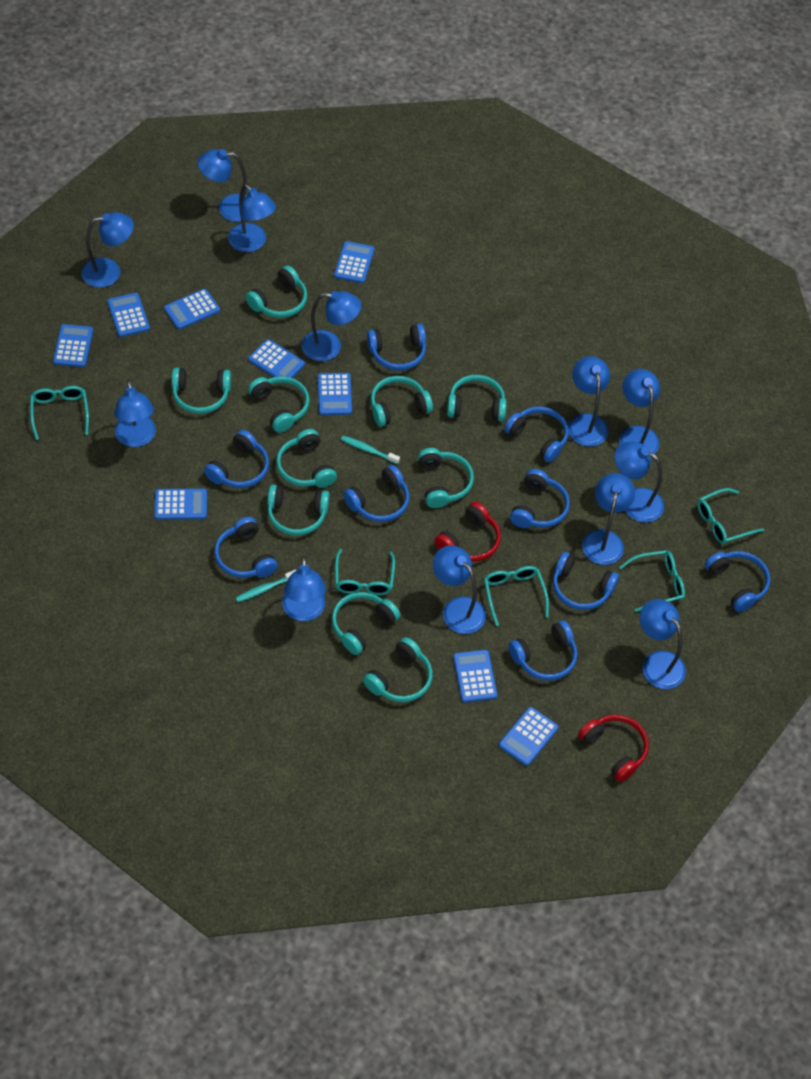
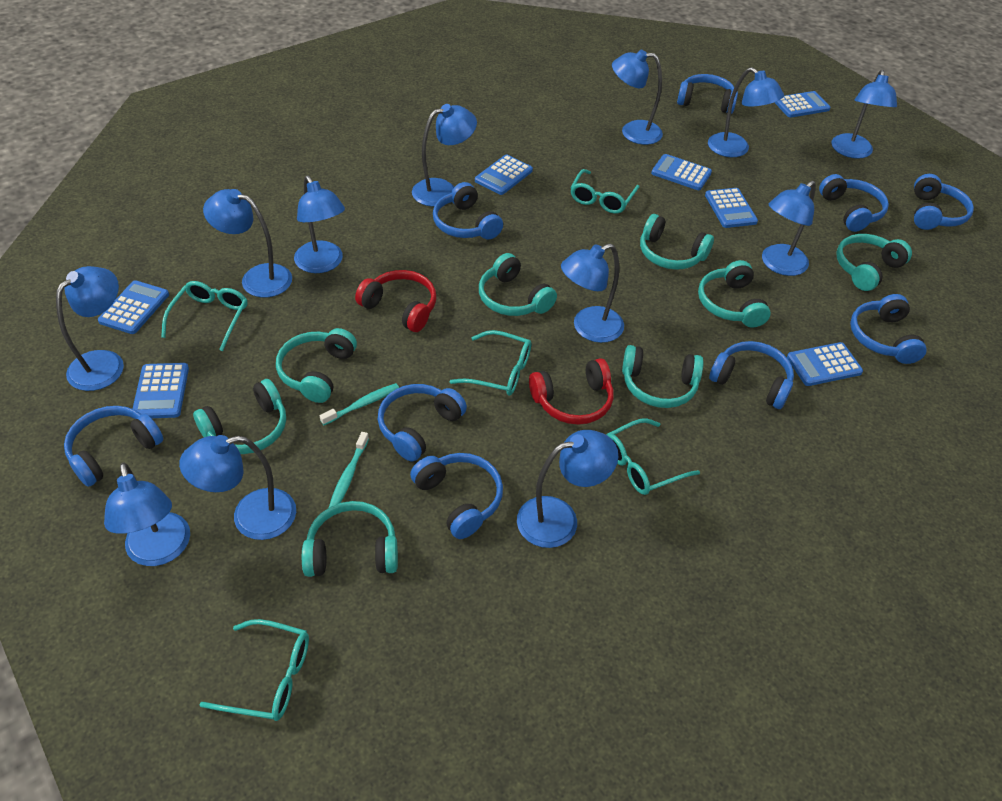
blue calculator: [53,324,93,367] [107,293,150,337] [154,489,207,520] [164,289,220,329] [248,339,305,384] [318,373,352,415] [334,241,374,283] [453,650,497,703] [499,707,558,766] = 9 -> [98,280,169,334] [132,363,189,418] [475,155,533,195] [651,154,712,190] [705,188,758,228] [774,91,831,118] [787,342,863,386] = 7
turquoise headphones: [171,368,231,414] [245,266,307,318] [248,376,310,433] [267,485,330,535] [276,429,337,488] [332,592,400,655] [363,637,433,702] [371,376,433,427] [418,448,474,508] [447,375,507,421] = 10 -> [193,379,286,454] [276,328,357,403] [302,501,398,577] [479,253,557,316] [622,345,704,408] [640,214,714,270] [698,260,771,327] [836,234,912,291] = 8

